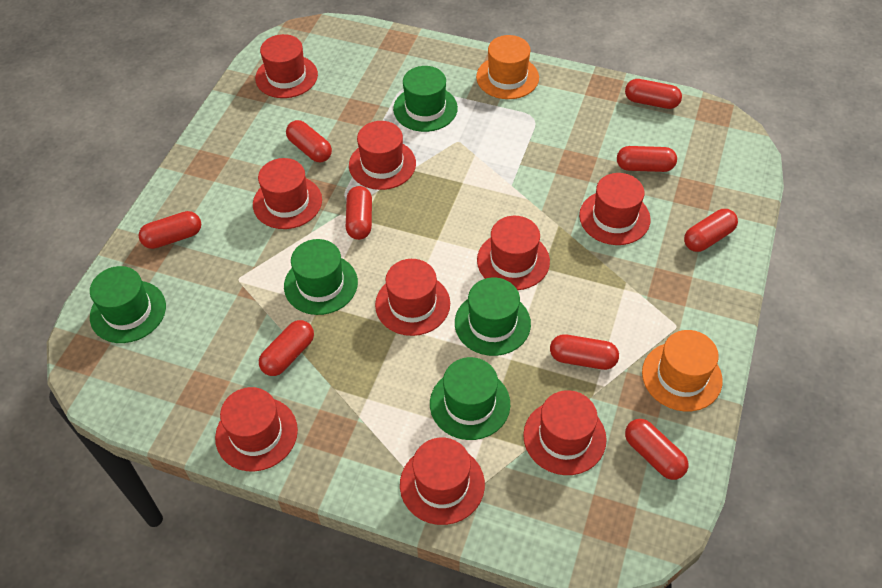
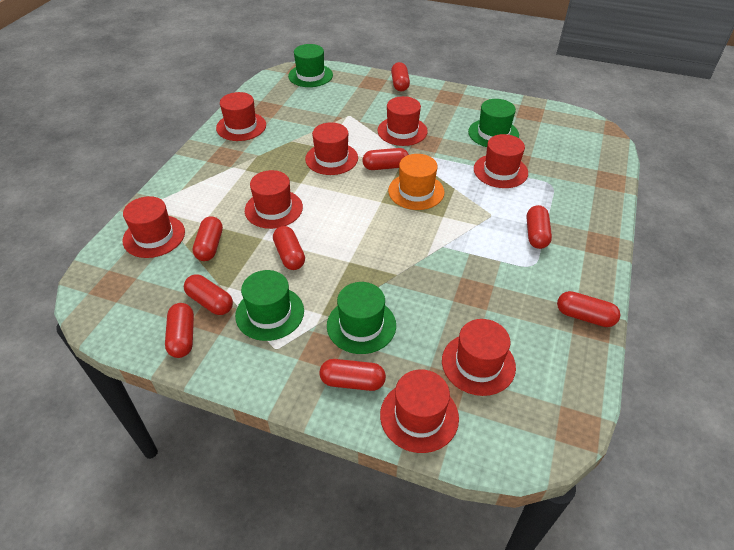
green hat: [90,266,166,343] [284,239,358,315] [393,66,458,132] [430,357,510,440] [455,277,531,356] = 5 -> [235,270,304,341] [288,44,333,87] [327,282,396,354] [468,99,519,147] = 4
orange hat: [476,35,539,99] [642,330,723,411] = 2 -> [388,154,445,210] = 1
red hat: [215,387,298,471] [253,158,322,229] [255,34,318,98] [349,121,416,190] [375,259,450,336] [400,437,485,525] [477,216,550,290] [523,390,607,475] [579,173,651,245] = 9 -> [123,196,185,258] [216,92,266,141] [245,170,303,229] [305,122,358,175] [377,96,428,146] [380,369,459,453] [442,319,516,396] [474,134,528,188] = 8

